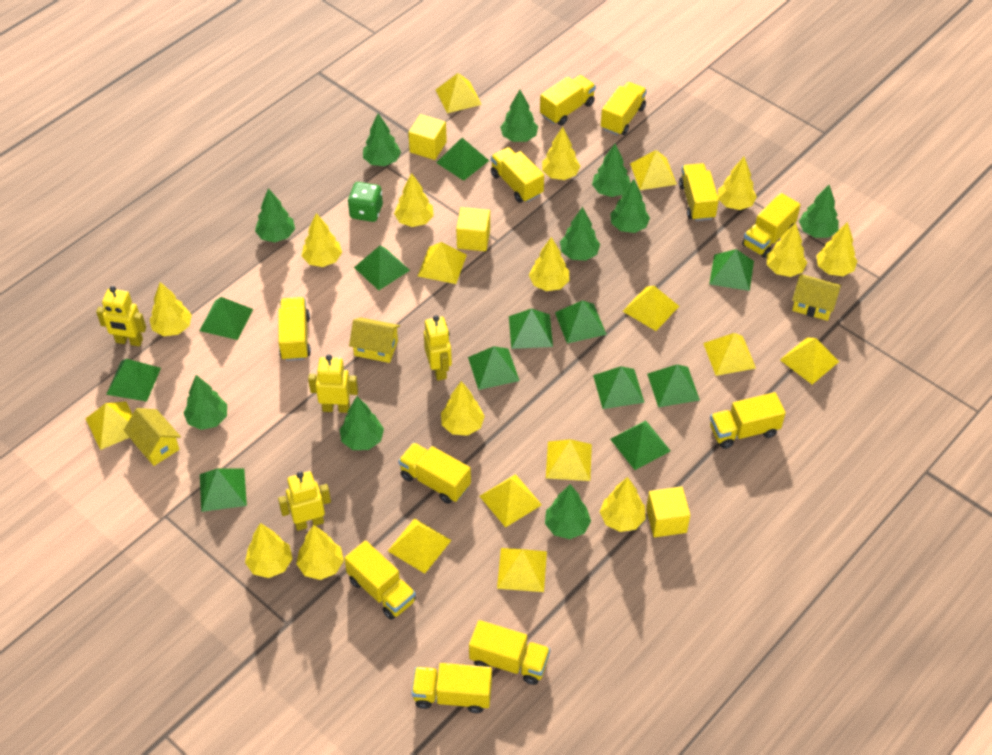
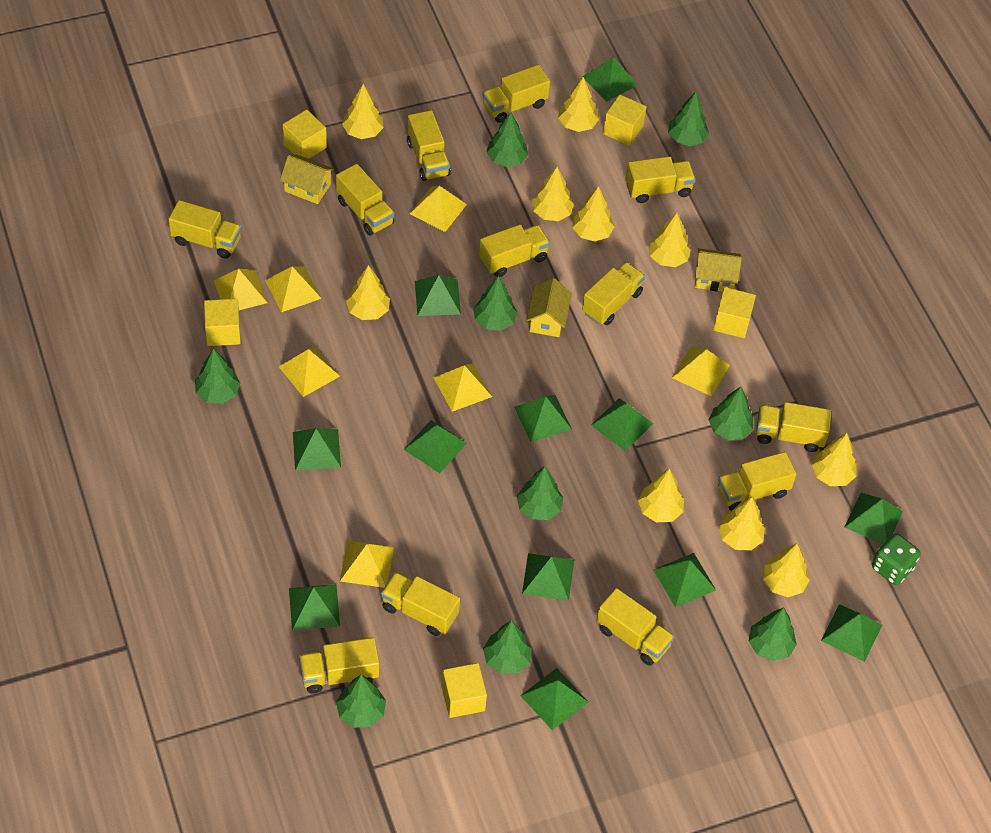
green tree: [184,375,227,430] [255,188,295,242] [340,396,384,450] [363,113,401,166] [500,90,538,142] [545,484,591,539] [560,207,600,261] [592,144,630,197] [610,179,650,233] [799,185,839,238] = 10 -> [195,348,240,404] [336,675,386,728] [474,276,517,331] [483,620,532,674] [487,112,528,167] [517,466,563,520] [668,92,709,146] [709,387,753,440] [749,607,797,661] = 9
yellow cube: [408,114,447,160] [456,207,490,251] [646,486,690,537] = 3 -> [204,299,241,346] [283,110,327,159] [442,663,487,718] [603,94,647,146] [713,287,756,338] = 5
yellow pyramid: [85,402,132,450] [388,518,452,574] [418,242,467,284] [436,73,482,113] [480,474,542,528] [497,548,547,592] [546,439,592,481] [623,286,679,331] [630,150,677,190] [703,333,756,376] [780,337,839,384] = 11 -> [214,269,268,310] [265,266,322,312] [279,346,340,397] [340,541,394,588] [410,186,467,232] [434,363,492,412] [672,347,730,396] = 7
yellow robot: [96,286,146,346] [278,471,331,531] [308,354,358,413] [424,315,452,381] = 4 -> none = 0
yellow tree: [149,282,192,336] [245,523,292,578] [296,525,344,580] [302,213,342,267] [394,173,434,227] [441,381,485,436] [529,237,569,291] [542,127,580,180] [600,477,646,532] [718,157,757,210] [767,222,807,277] [816,222,857,276] = 12 -> [342,84,384,139] [346,265,390,320] [532,167,574,221] [558,77,599,132] [572,186,615,241] [638,469,684,522] [648,213,691,267] [718,497,765,550] [763,543,810,597] [811,433,857,486] = 10
yellow truck: [278,297,311,361] [344,541,416,620] [398,443,471,504] [412,663,492,713] [469,620,550,685] [491,147,544,203] [540,75,596,126] [601,82,647,136] [679,163,719,221] [710,392,786,449] [742,193,801,258] = 11 -> [168,200,241,259] [299,637,379,694] [336,164,395,236] [381,572,460,636] [407,110,451,181] [479,225,550,277] [483,65,550,123] [582,262,645,325] [596,588,674,666] [626,156,696,203] [718,452,797,511] [756,402,832,452] = 12

